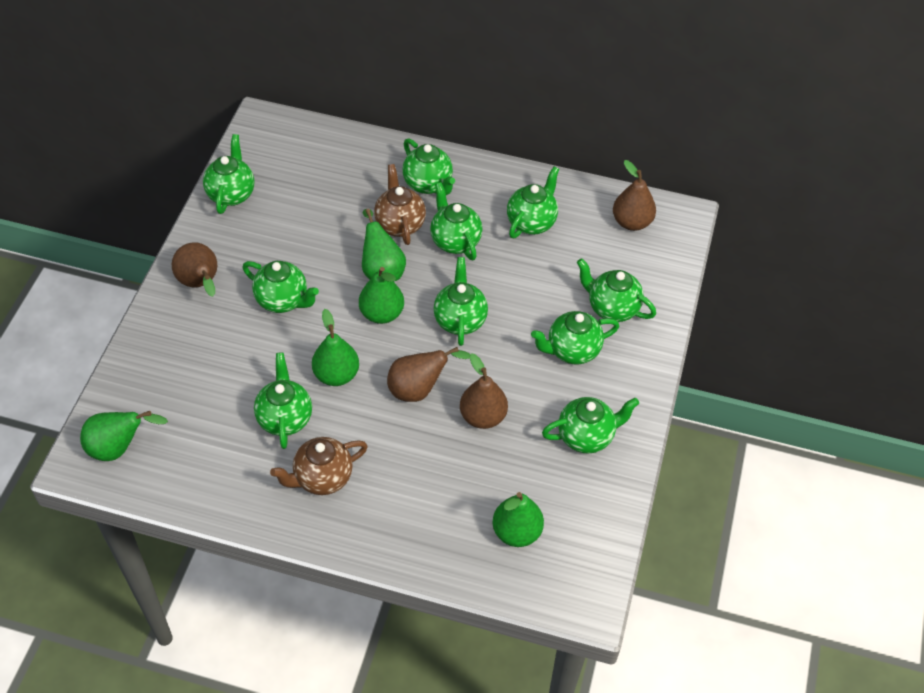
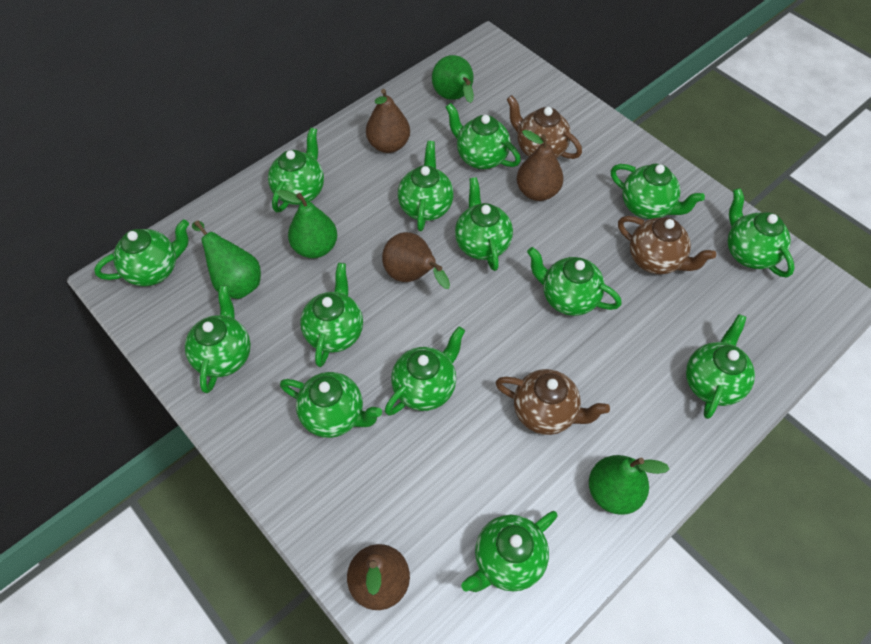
brown teapot: [270,437,368,495] [374,164,426,245] = 2 -> [495,369,610,435] [507,95,582,159] [618,216,716,274] = 3
green pear: [80,411,168,461] [312,309,359,386] [359,267,404,324] [362,209,406,282] [493,492,544,547] = 5 -> [192,220,261,299] [277,190,337,258] [432,55,474,103] [589,455,669,515] = 4
green teapot: [203,134,255,214] [243,261,319,313] [254,352,312,449] [403,138,455,195] [430,182,482,260] [433,257,488,346] [507,166,559,238] [531,311,619,365] [542,397,639,454] [577,258,656,322] = 10 -> [94,220,189,286] [185,285,251,393] [268,127,324,212] [280,372,382,438] [300,263,363,367] [385,327,465,416] [398,141,454,231] [445,103,521,169] [455,177,513,271] [461,511,558,592] [527,247,622,316] [611,164,705,219] [686,314,755,419] [728,188,795,278] = 14

